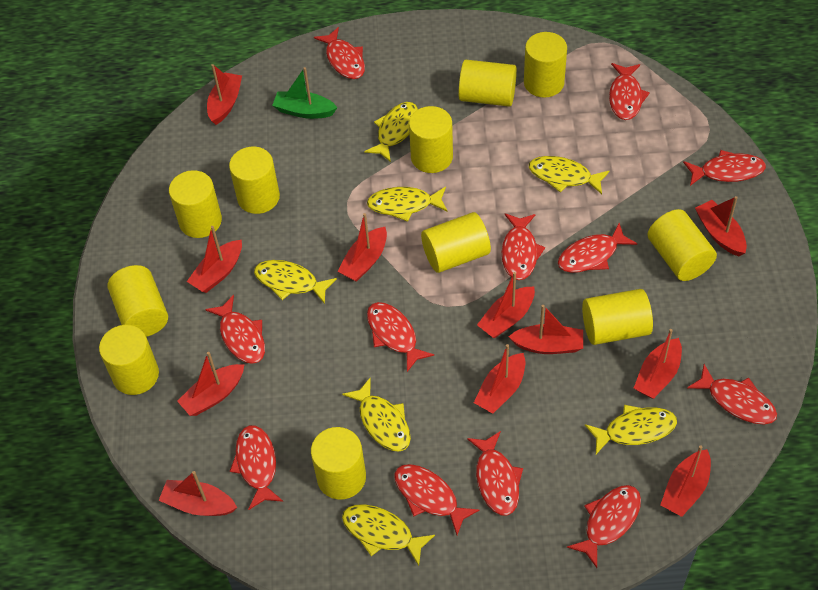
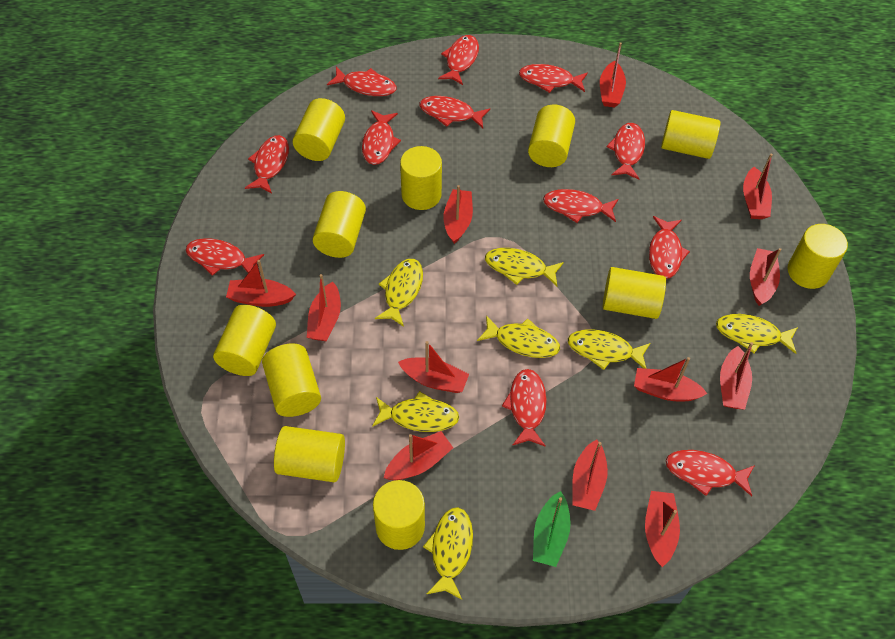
red boat: [159,471,237,516] [177,352,244,416] [187,226,242,293] [207,64,242,125] [337,213,387,282] [474,344,525,414] [477,272,535,338] [508,305,583,354] [634,329,682,399] [660,445,711,517] [695,196,747,256] = 11 -> [226,260,296,307] [307,274,341,341] [384,431,453,480] [398,341,469,393] [443,185,473,244] [572,440,608,511] [600,42,626,107] [634,357,707,402] [645,491,680,567] [720,342,753,410] [743,153,773,219] [750,248,782,306] = 12

